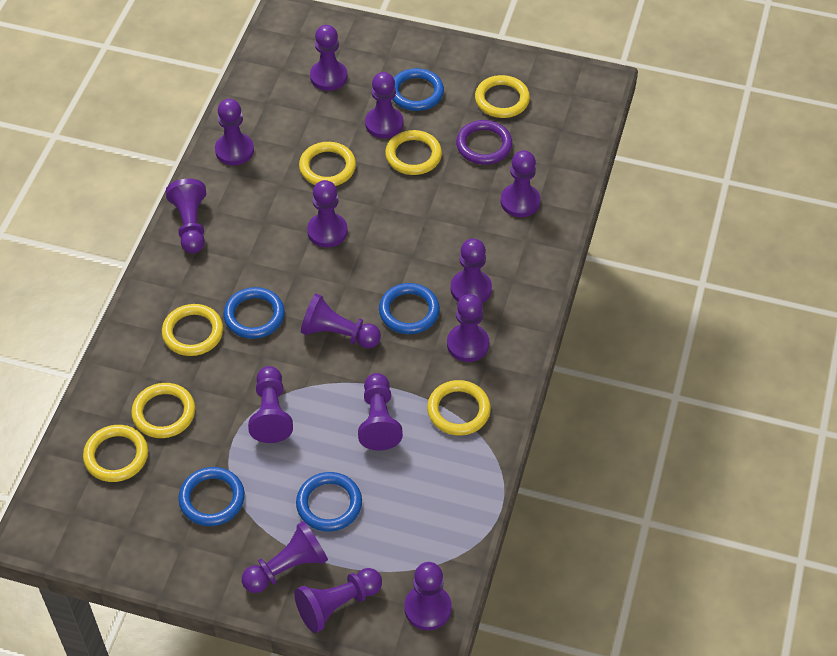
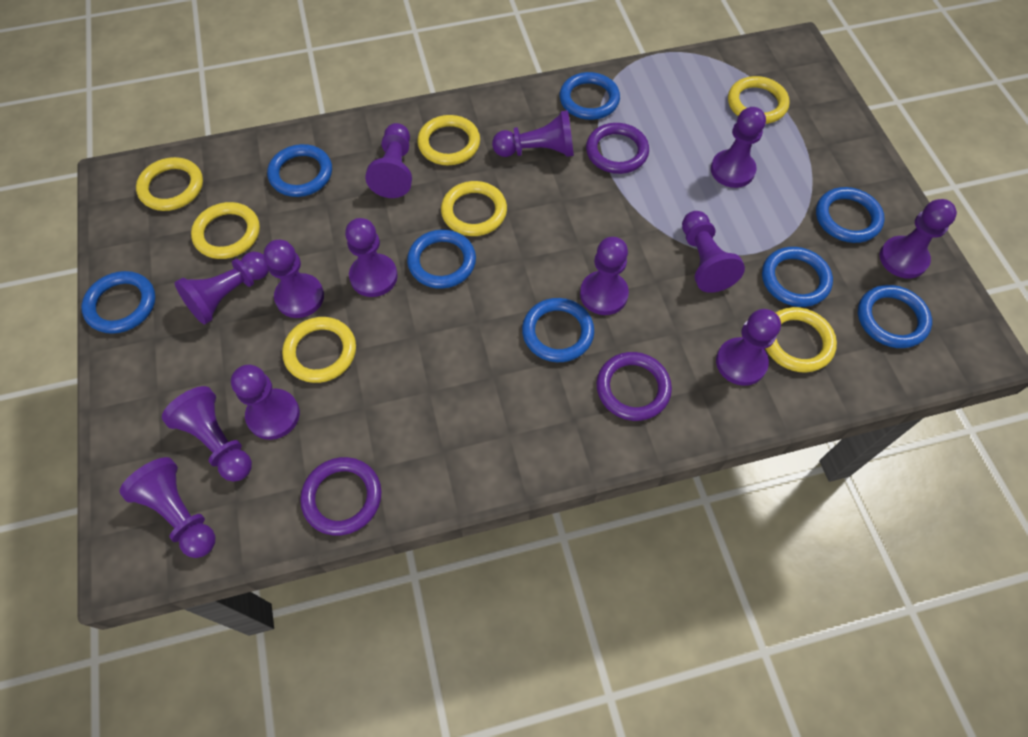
blue ring: [178,467,245,526] [224,287,285,339] [296,472,362,532] [379,283,440,334] [392,68,444,111] = 5 -> [81,271,156,334] [267,144,332,197] [407,230,476,289] [522,298,594,362] [560,72,620,120] [762,247,833,307] [816,187,885,243] [858,285,932,348] = 8
purple pawn: [166,179,206,253] [215,99,254,165] [242,521,328,593] [248,366,293,443] [294,568,382,633] [301,294,381,348] [307,180,348,247] [310,25,347,91] [358,373,403,451] [365,72,403,138] [404,562,452,630] [447,294,489,362] [451,239,492,303] [500,150,540,217] = 14 -> [119,457,215,558] [162,386,252,482] [175,252,269,325] [231,364,300,440] [264,240,324,318] [345,218,398,297] [365,123,412,198] [492,110,574,157] [580,237,629,315] [682,211,745,293] [711,107,766,188] [716,309,781,386] [880,199,957,279] = 13
purple ring: [456,120,512,165] = 1 -> [300,457,381,536] [586,123,649,174] [596,352,672,421] = 3

